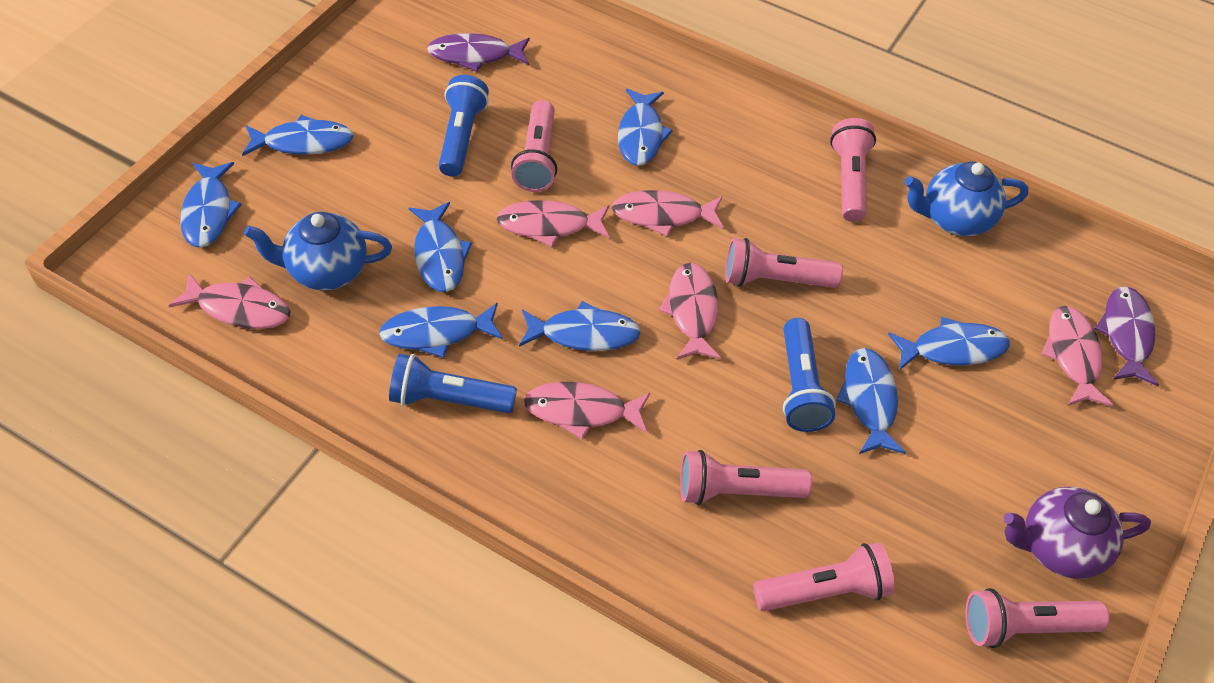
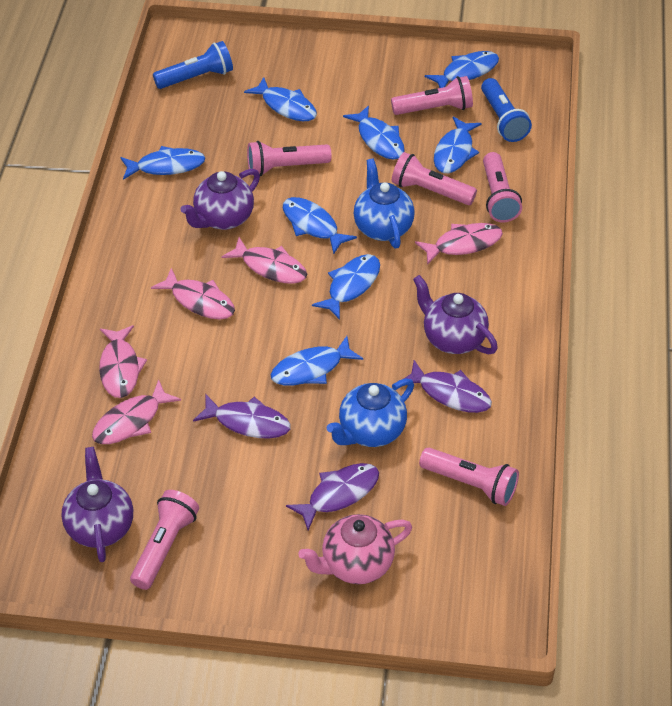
blue flashlight: [389,354,517,413] [439,75,489,177] [783,318,836,432] = 3 -> [153,41,233,89] [481,78,532,142] = 2
pink fish: [169,273,291,329] [496,200,609,247] [524,382,650,439] [612,190,724,237] [659,263,721,360] [1041,306,1113,407] = 6 -> [92,380,181,444] [99,325,147,398] [151,268,235,319] [222,237,307,284] [415,223,503,265] = 5
pink teapot: none = 0 -> [299,514,412,584] = 1
purple fish: [427,33,530,72] [1095,286,1159,386] = 2 -> [193,395,291,439] [286,463,379,530] [404,360,492,413] = 3
purple teapot: [1003,487,1151,579] = 1 -> [61,447,133,562] [180,169,260,230] [413,275,498,354] = 3

